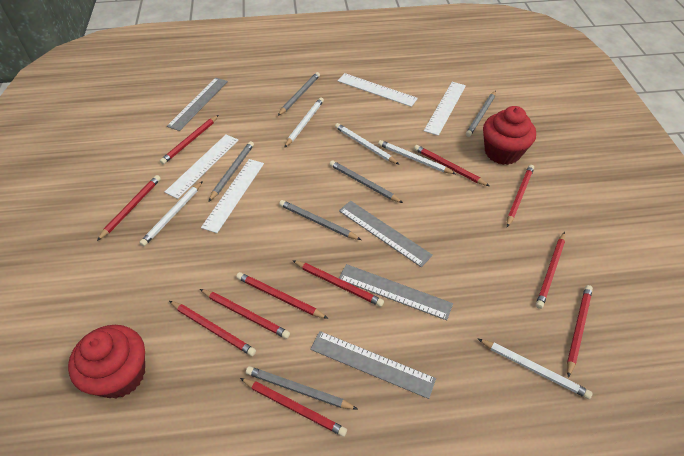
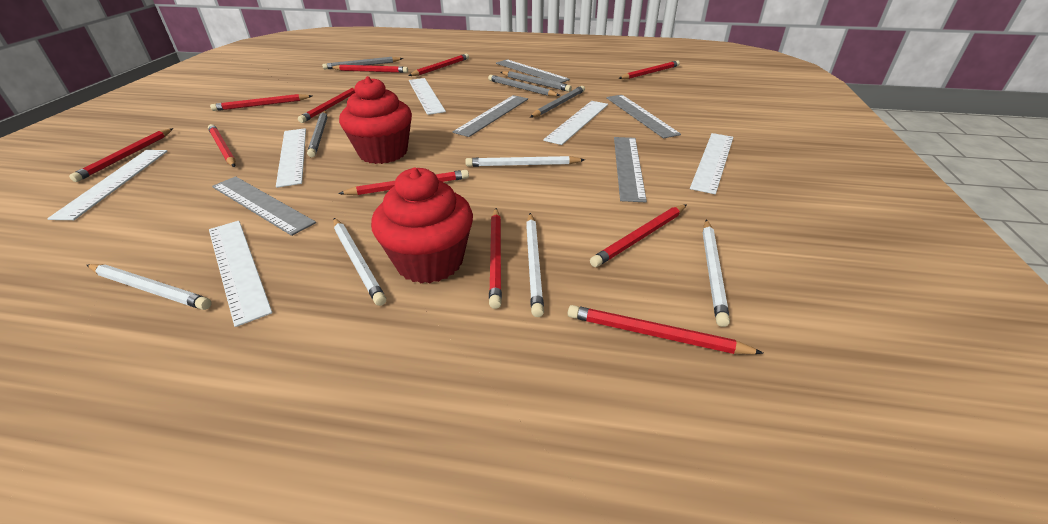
grey pencil: [209,141,254,201] [246,366,357,409] [278,72,320,116] [279,200,361,240] [330,160,403,203] [466,91,496,137] = 6 -> [307,110,328,157] [322,57,403,70] [488,75,560,96] [501,71,572,92] [530,86,585,118] = 5
grey ruler: [167,77,228,131] [310,331,436,399] [339,201,433,267] [339,264,453,321] = 4 -> [212,176,316,236] [453,95,528,137] [496,59,570,83] [606,95,681,138] [614,137,647,202] = 5
white ruler: [165,135,239,199] [201,159,264,233] [338,73,418,107] [424,82,466,136] = 4 -> [47,150,168,220] [209,221,272,327] [276,128,306,188] [409,78,446,115] [543,101,608,145] [690,133,733,194] = 6

